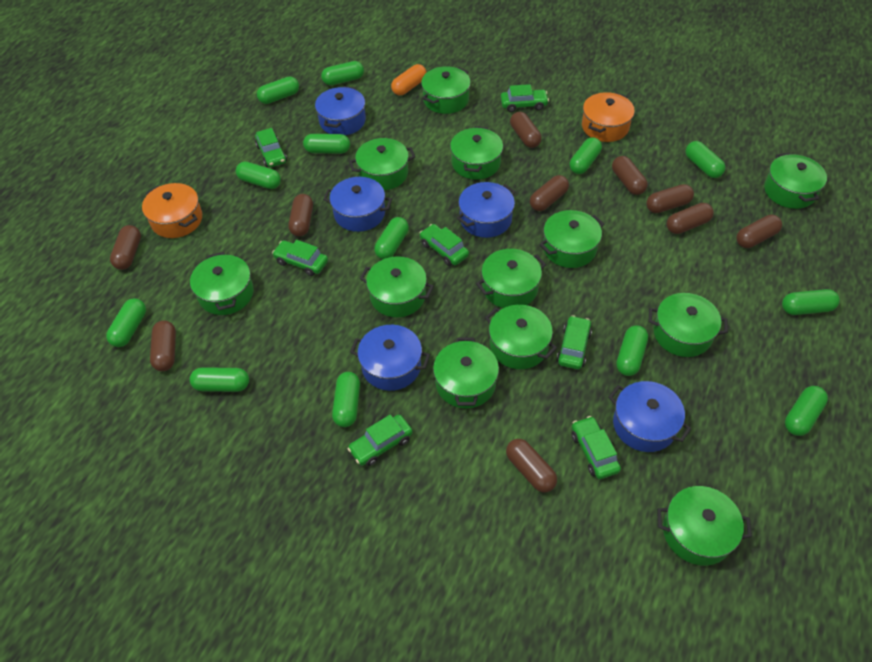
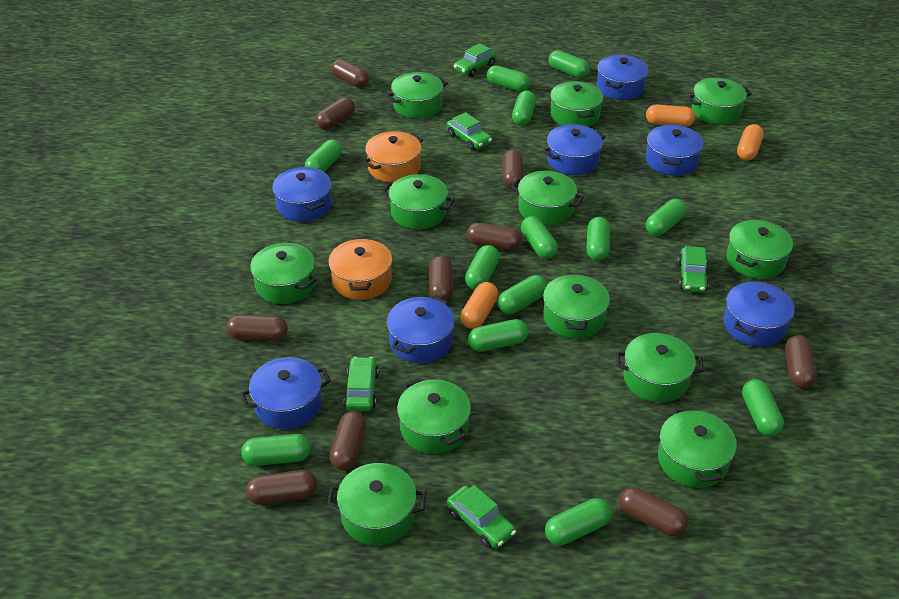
blue pot: [315,86,366,135] [323,177,392,232] [350,325,430,391] [457,182,516,238] [608,381,691,452] = 5 -> [240,357,331,429] [272,167,332,222] [387,296,455,363] [543,124,606,175] [597,55,649,100] [646,124,703,176] [723,282,795,346] = 7
green car: [255,128,287,167] [272,240,328,276] [347,415,413,466] [419,224,469,266] [500,84,549,112] [557,315,592,369] [571,416,621,479] = 7 -> [344,357,379,411] [447,112,492,150] [447,485,516,548] [454,43,496,77] [678,246,709,292] = 5
orange capsule: [391,64,427,95] = 1 -> [461,282,498,329] [646,105,695,127] [737,124,764,161] = 3

